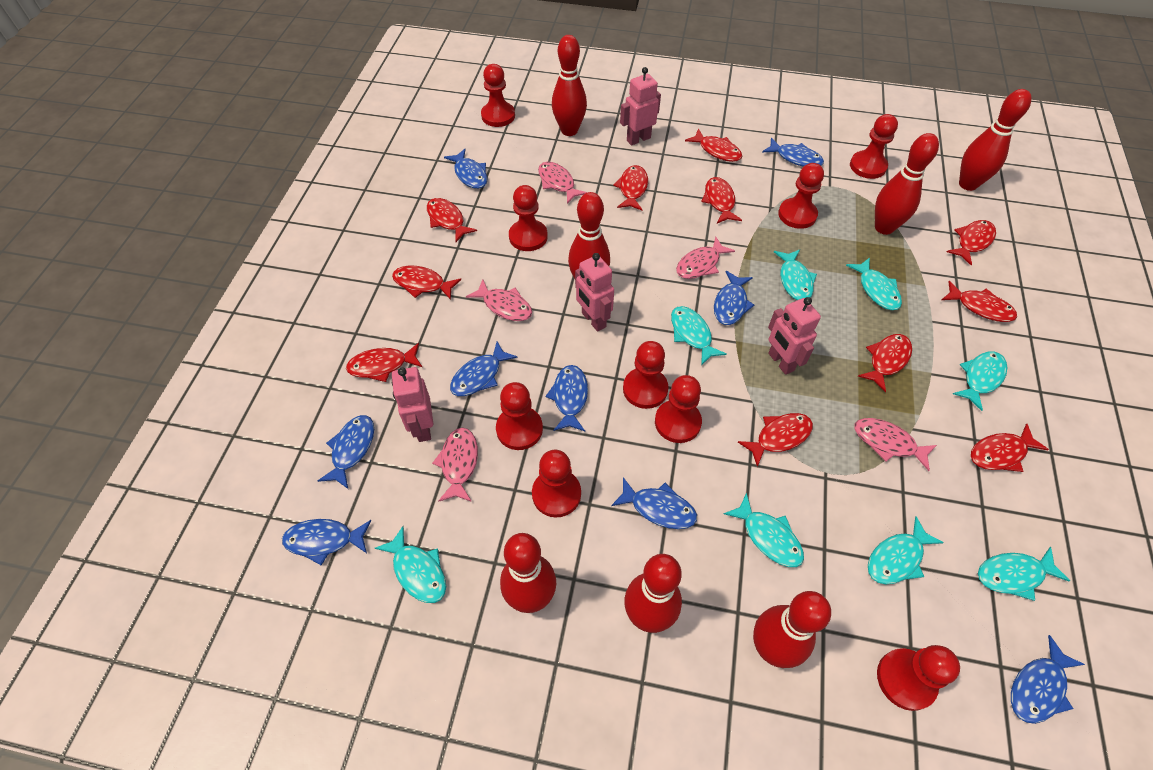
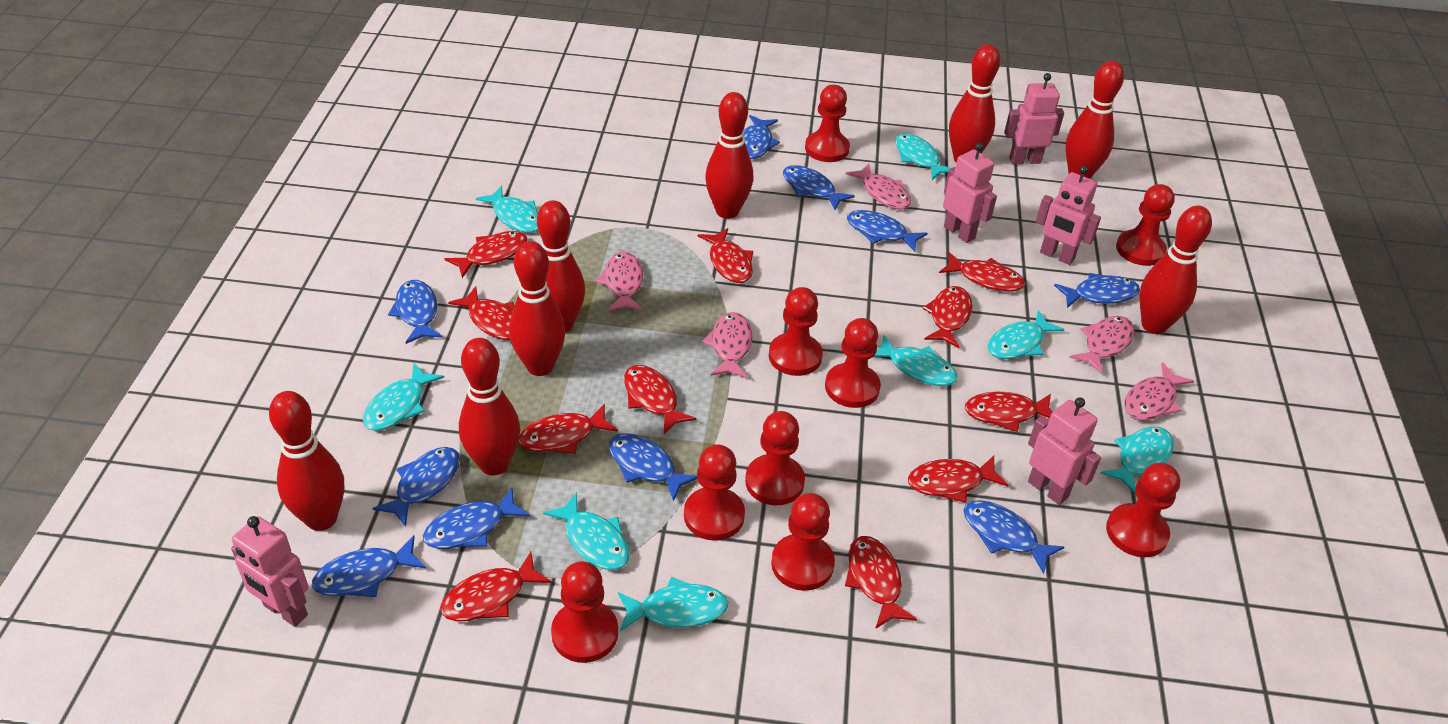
blue fish: [282,519,371,565] [318,415,374,489] [444,149,487,189] [450,341,518,396] [546,365,588,431] [611,477,697,529] [714,271,754,325] [762,138,824,167] [1011,635,1085,724] = 9 -> [312,535,426,597] [373,447,460,527] [388,280,443,344] [423,487,530,549] [609,433,697,502] [743,115,780,159] [783,165,855,210] [847,210,928,252] [963,500,1064,574] [1054,273,1140,308] = 10
pink robot: [392,367,433,442] [575,253,614,332] [620,67,661,146] [768,297,821,375] = 4 -> [231,516,308,627] [943,143,997,243] [1004,73,1064,165] [1028,397,1101,505] [1036,166,1101,265] = 5
red bowling pin: [500,533,556,613] [552,35,587,136] [568,192,610,279] [624,554,682,633] [753,591,831,668] [875,133,939,235] [959,89,1031,191] = 7 -> [269,391,344,531] [459,338,520,476] [509,241,566,376] [537,200,585,333] [705,92,753,219] [949,44,1000,163] [1066,61,1124,179] [1140,206,1212,334] = 8

